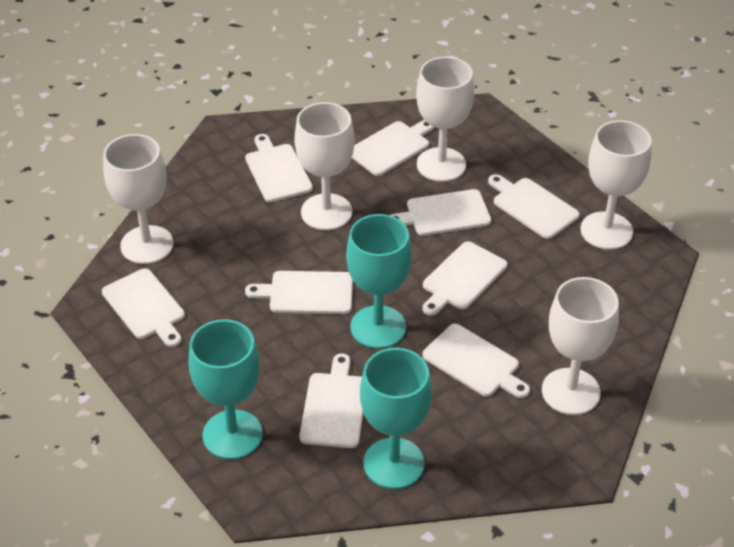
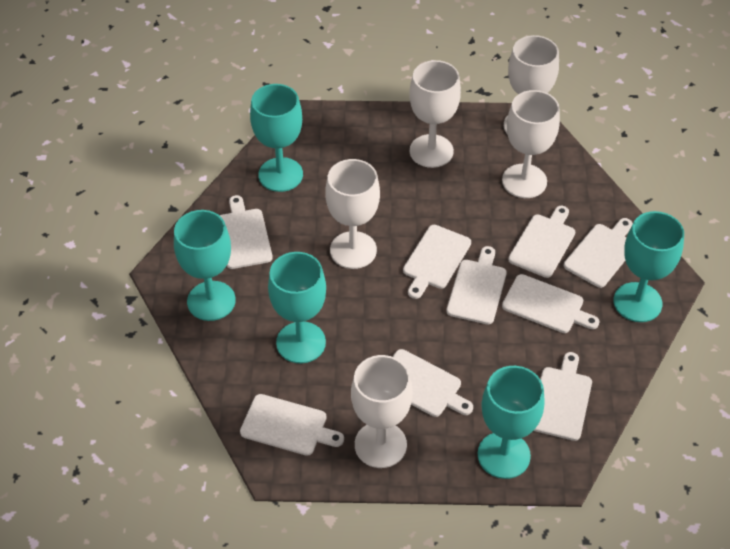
turquoise goblet: [189,319,263,460] [346,214,412,349] [360,348,432,489] = 3 -> [174,210,236,321] [250,84,303,192] [268,252,326,363] [478,366,544,479] [613,211,684,322] = 5

